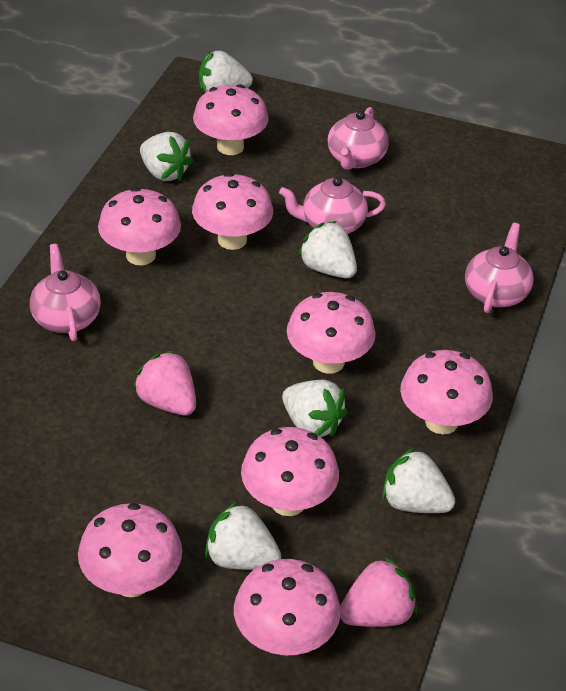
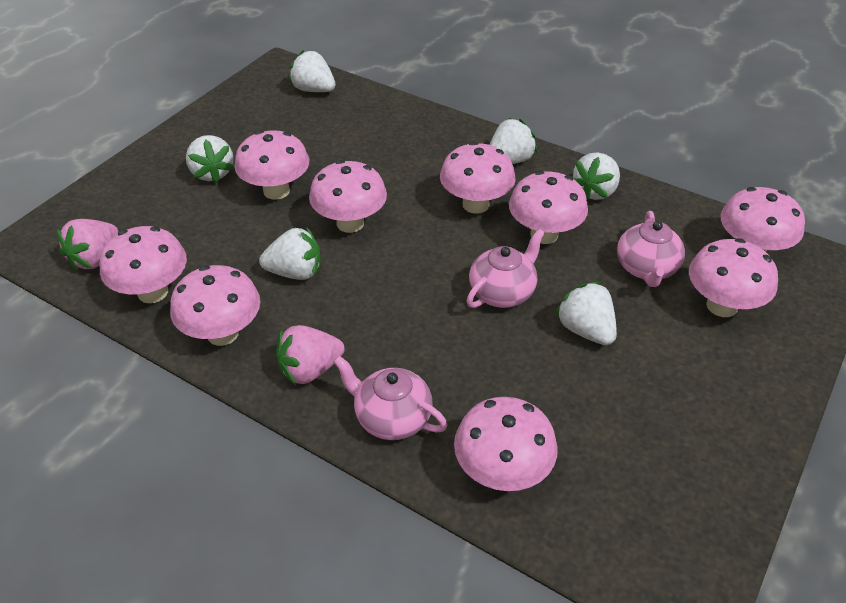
pink mushroom: [78,503,182,597] [98,187,181,265] [192,173,273,250] [193,84,269,155] [234,559,341,656] [241,427,339,516] [287,292,375,373] [400,350,493,434] = 8 -> [99,226,187,303] [170,265,260,346] [234,130,309,200] [309,160,387,233] [440,142,516,214] [454,397,558,491] [509,171,588,244] [689,238,778,317] [721,187,805,252] = 9
pink teapot: [30,244,101,341] [279,177,386,234] [328,107,389,170] [465,223,534,313] = 4 -> [333,356,447,440] [467,229,545,308] [617,211,685,287] = 3

